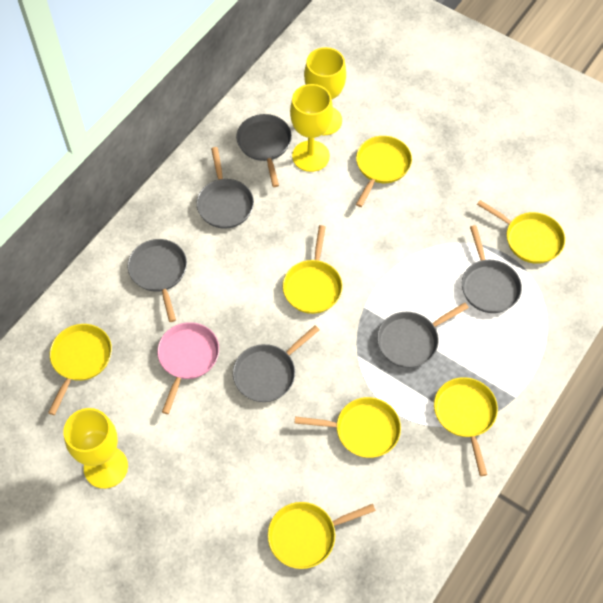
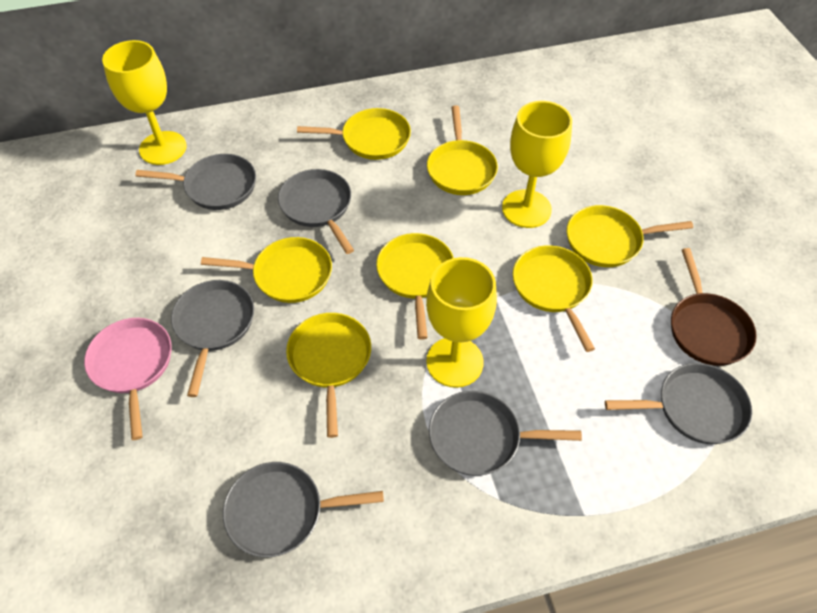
brown pan: none = 0 -> [671,248,757,366] = 1

